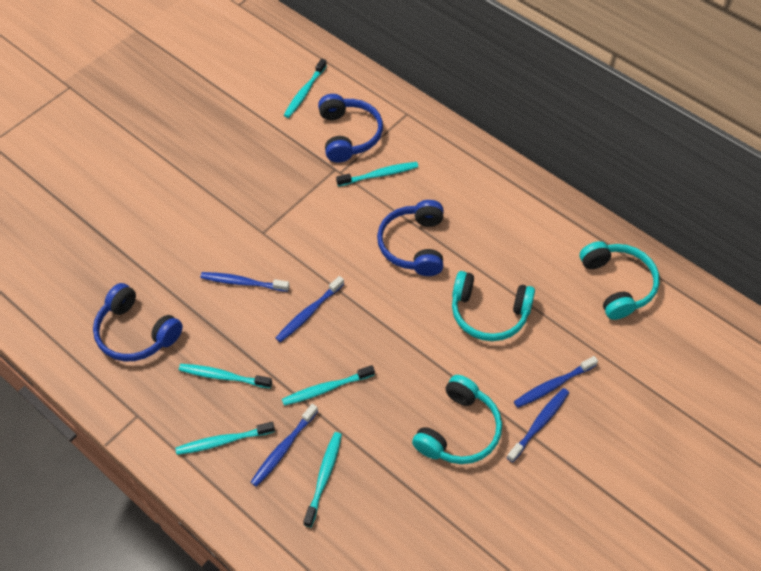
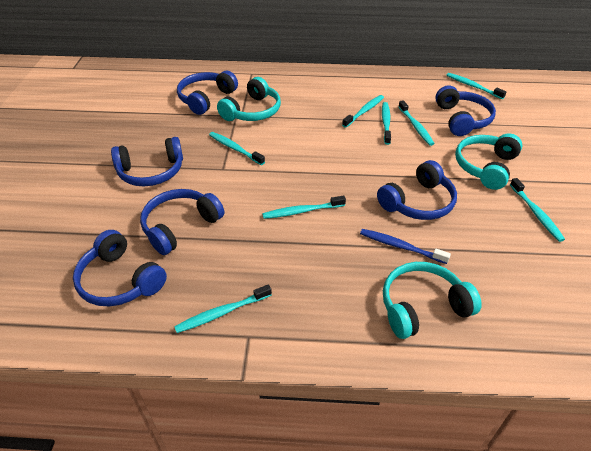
blue headphones: [93,283,183,361] [318,94,383,163] [377,200,444,276] = 3 -> [73,230,167,307] [111,137,183,186] [140,189,224,255] [177,71,238,115] [377,160,457,220] [435,85,496,136] = 6
blue toothbrush: [200,272,289,292] [250,404,318,487] [276,276,344,342] [507,388,569,462] [514,356,598,408] = 5 -> [360,229,451,264] = 1
turquoise toothbrush: [175,422,275,455] [179,364,272,388] [282,365,375,406] [284,58,327,118] [303,432,342,527] [336,162,418,187] = 6 -> [174,284,272,333] [209,132,265,165] [262,195,346,219] [342,95,384,128] [382,102,391,145] [398,100,435,146] [447,73,506,99] [510,178,565,242] = 8

